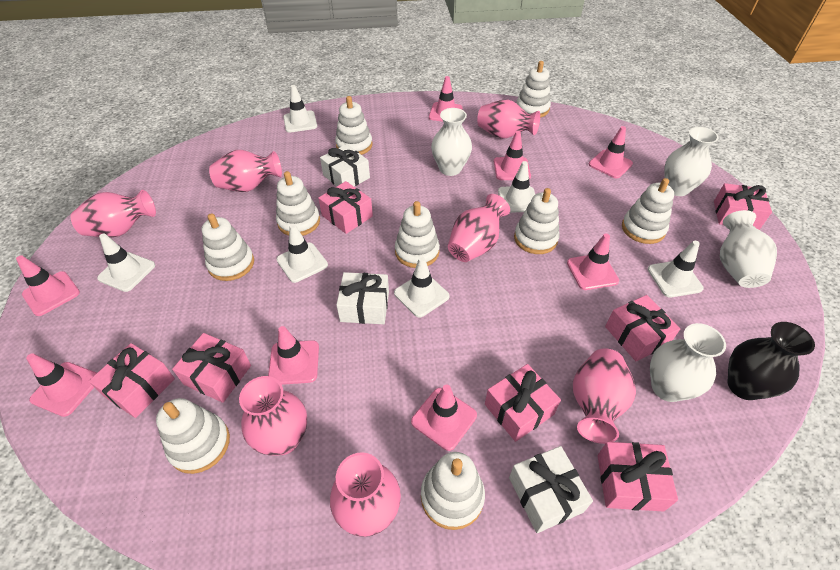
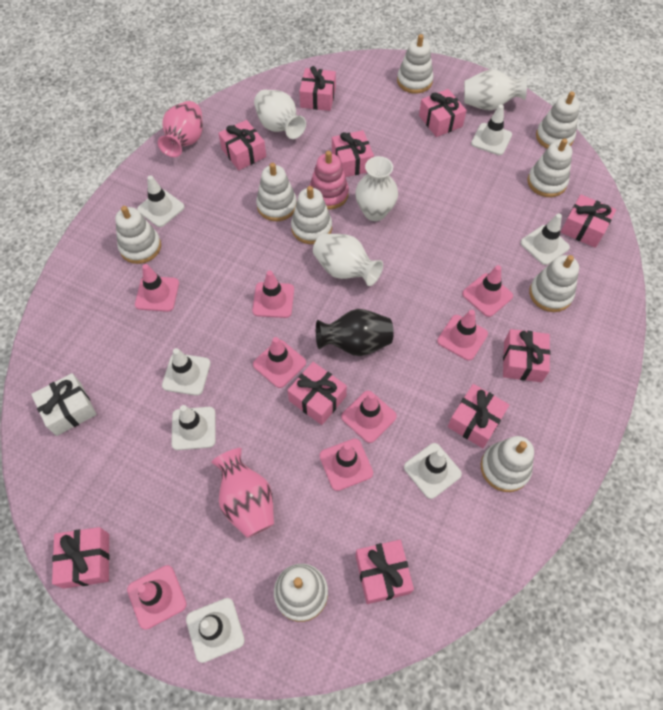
pink gift: [89,343,175,418] [172,333,251,403] [318,181,373,234] [485,364,561,442] [597,442,678,512] [605,295,680,361] [714,183,772,230] = 7 -> [52,527,110,589] [218,120,266,170] [287,362,347,425] [299,66,336,111] [332,130,374,177] [355,540,414,604] [419,89,467,137] [448,384,509,448] [503,329,550,382] [561,195,616,248] = 10
pink stacking toy: none = 0 -> [309,151,349,210] = 1
pink vase: [71,190,156,238] [209,150,282,192] [239,376,307,456] [330,452,401,537] [448,194,510,262] [477,99,540,139] [573,348,636,444] = 7 -> [158,101,203,157] [211,448,274,538] = 2
white gift: [320,144,370,186] [336,272,389,324] [509,446,593,533] = 3 -> [31,373,97,436] = 1
white traffic cone: [97,233,155,292] [276,224,328,283] [283,85,317,133] [394,257,450,318] [498,161,535,212] [648,241,704,298] = 6 -> [137,175,184,227] [162,348,211,396] [171,405,216,450] [186,598,245,663] [404,443,462,499] [471,105,512,155] [521,213,570,265] = 7

